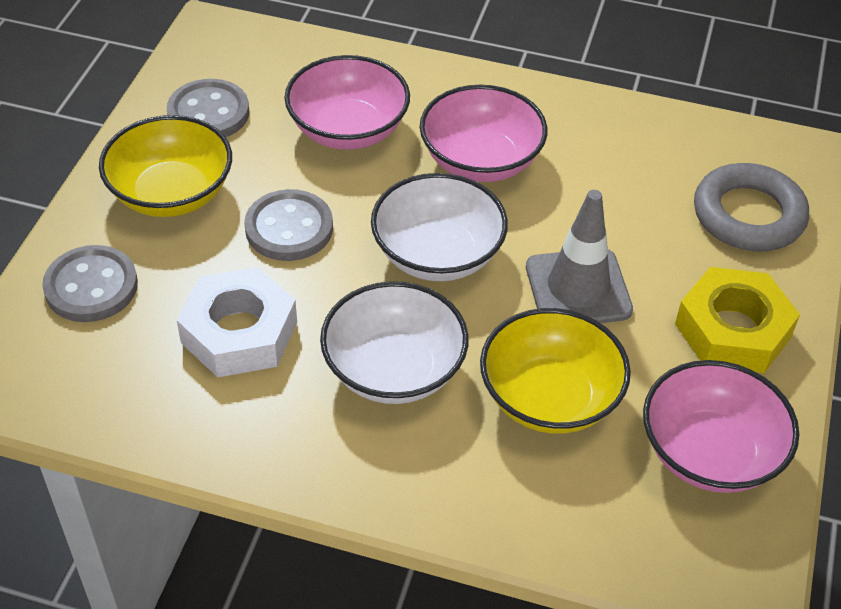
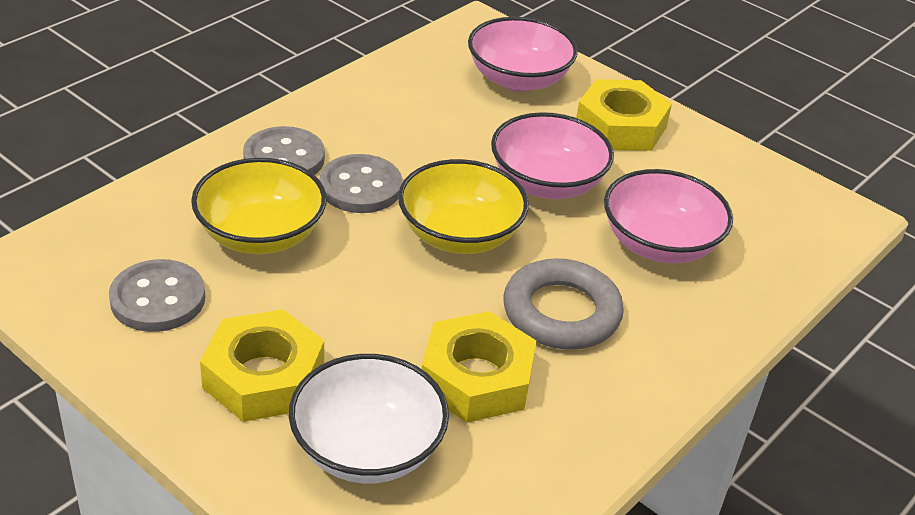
grey traffic cone: [526,190,633,323] = 1 -> none = 0
white bowl: [320,281,468,404] [371,173,508,281] = 2 -> [289,354,449,483] = 1
white nut: [177,267,297,377] = 1 -> none = 0
yellow nut: [675,267,800,373] = 1 -> [200,309,324,422] [422,311,537,423] [576,79,672,151] = 3

